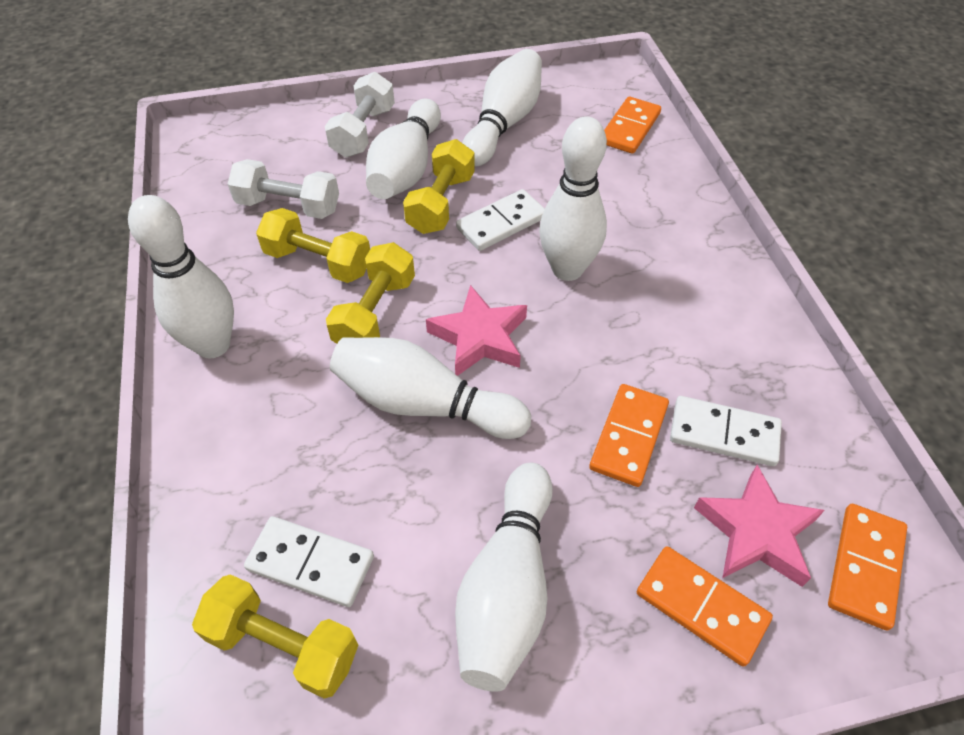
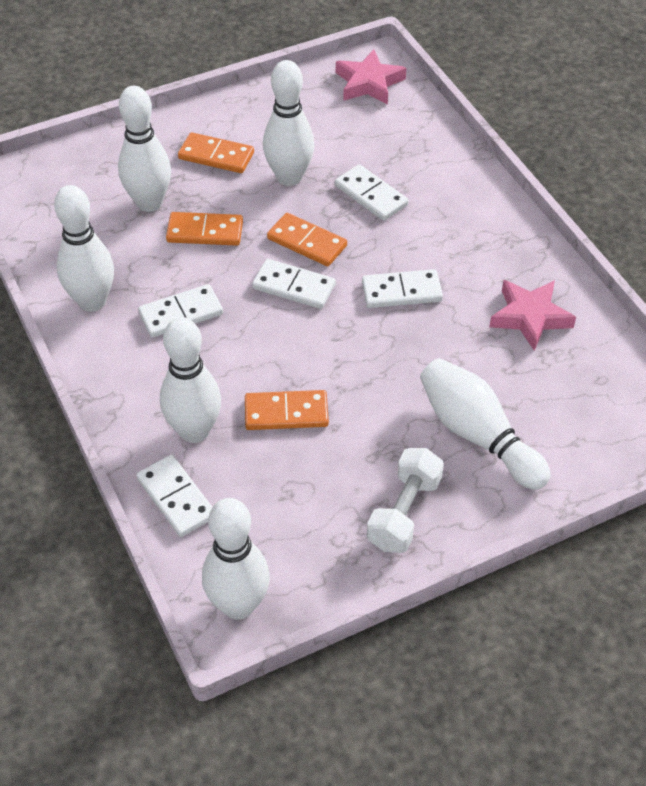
white domino: [244,516,374,607] [456,189,545,251] [670,396,782,466] = 3 -> [136,455,212,537] [138,284,223,338] [252,259,336,309] [335,164,408,221] [362,269,443,308] = 5
white dumbbell: [228,159,339,219] [325,72,395,157] = 2 -> [367,448,444,553] = 1
yellow dumbbell: [192,574,358,699] [256,208,370,283] [326,242,415,344] [403,139,475,234] = 4 -> none = 0

